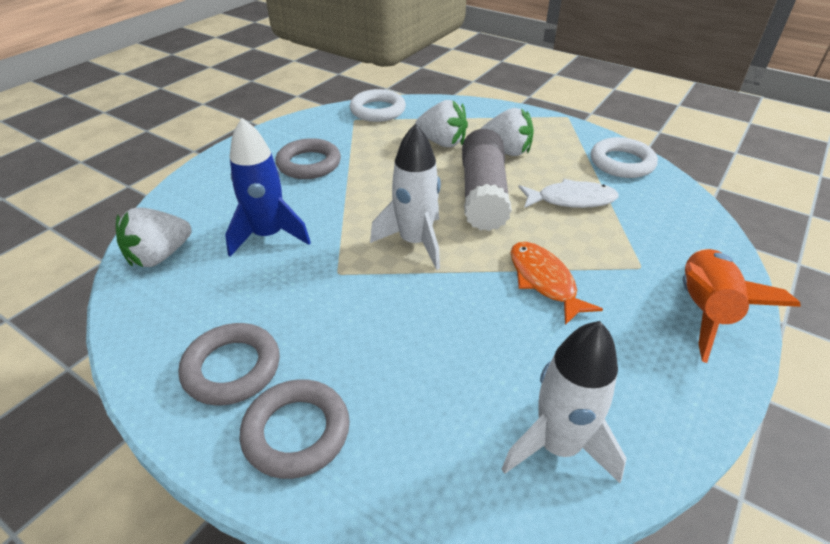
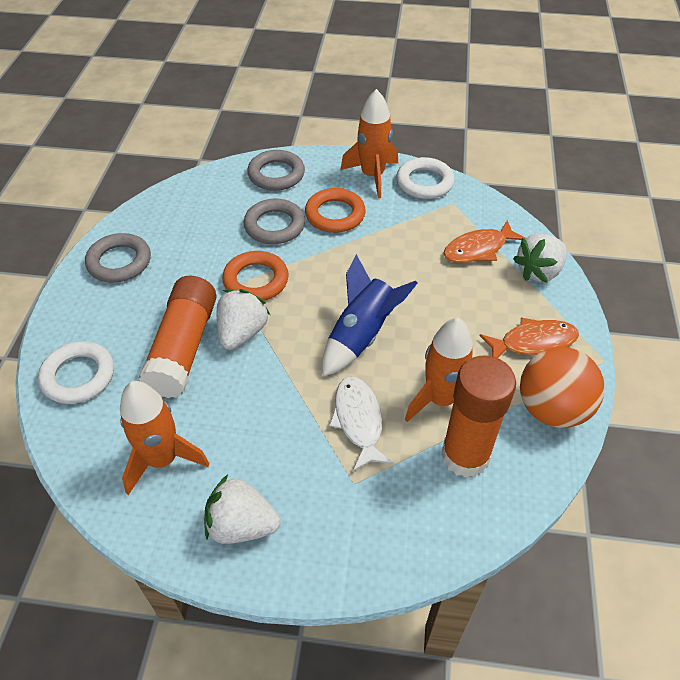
grey glue stick: [462,129,512,231] = 1 -> none = 0
orange ball: none = 0 -> [520,347,605,428] = 1
orange fish: [511,242,603,325] = 1 -> [443,220,526,263] [479,317,579,358] = 2
orange glue stick: none = 0 -> [138,276,217,398] [441,356,516,478] = 2
orange ring: none = 0 -> [222,251,289,301] [305,188,366,233] = 2
orange rocket: [683,249,801,363] = 1 -> [120,381,209,495] [341,89,398,198] [405,317,473,422] = 3
white rocket: [370,124,441,270] [502,321,627,483] = 2 -> none = 0

